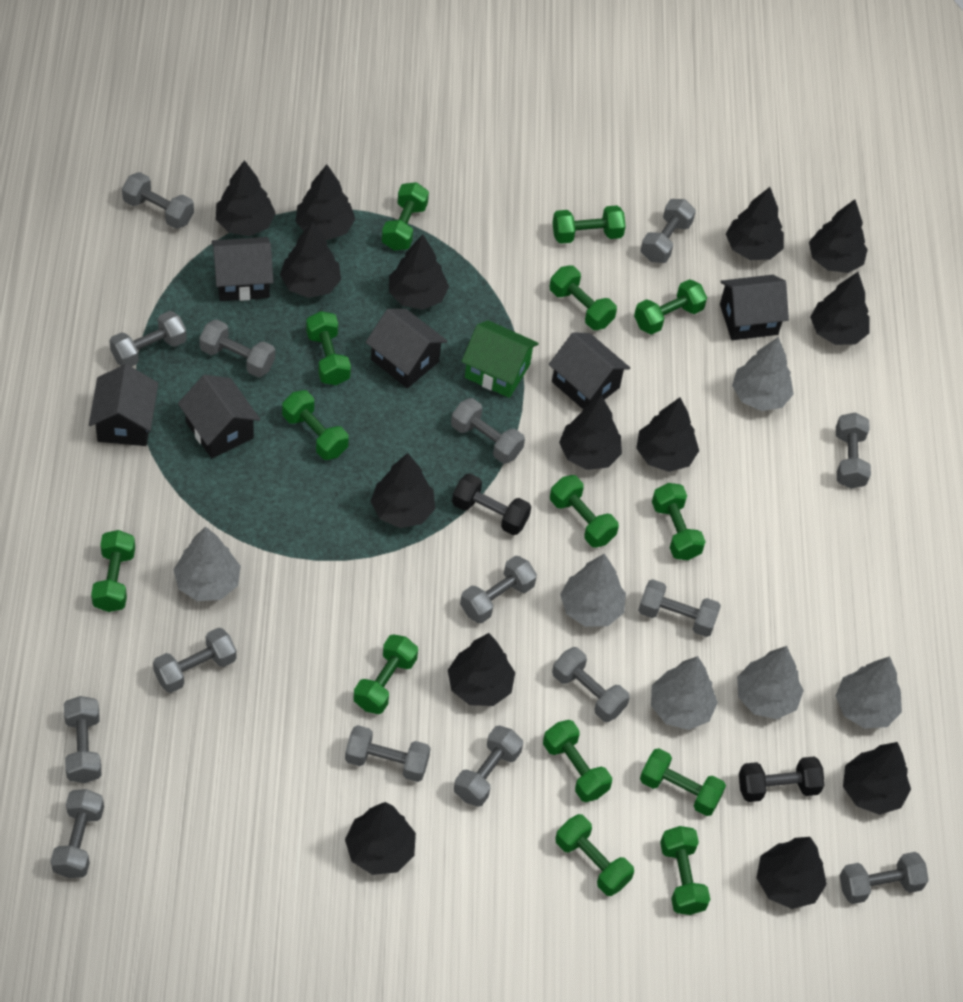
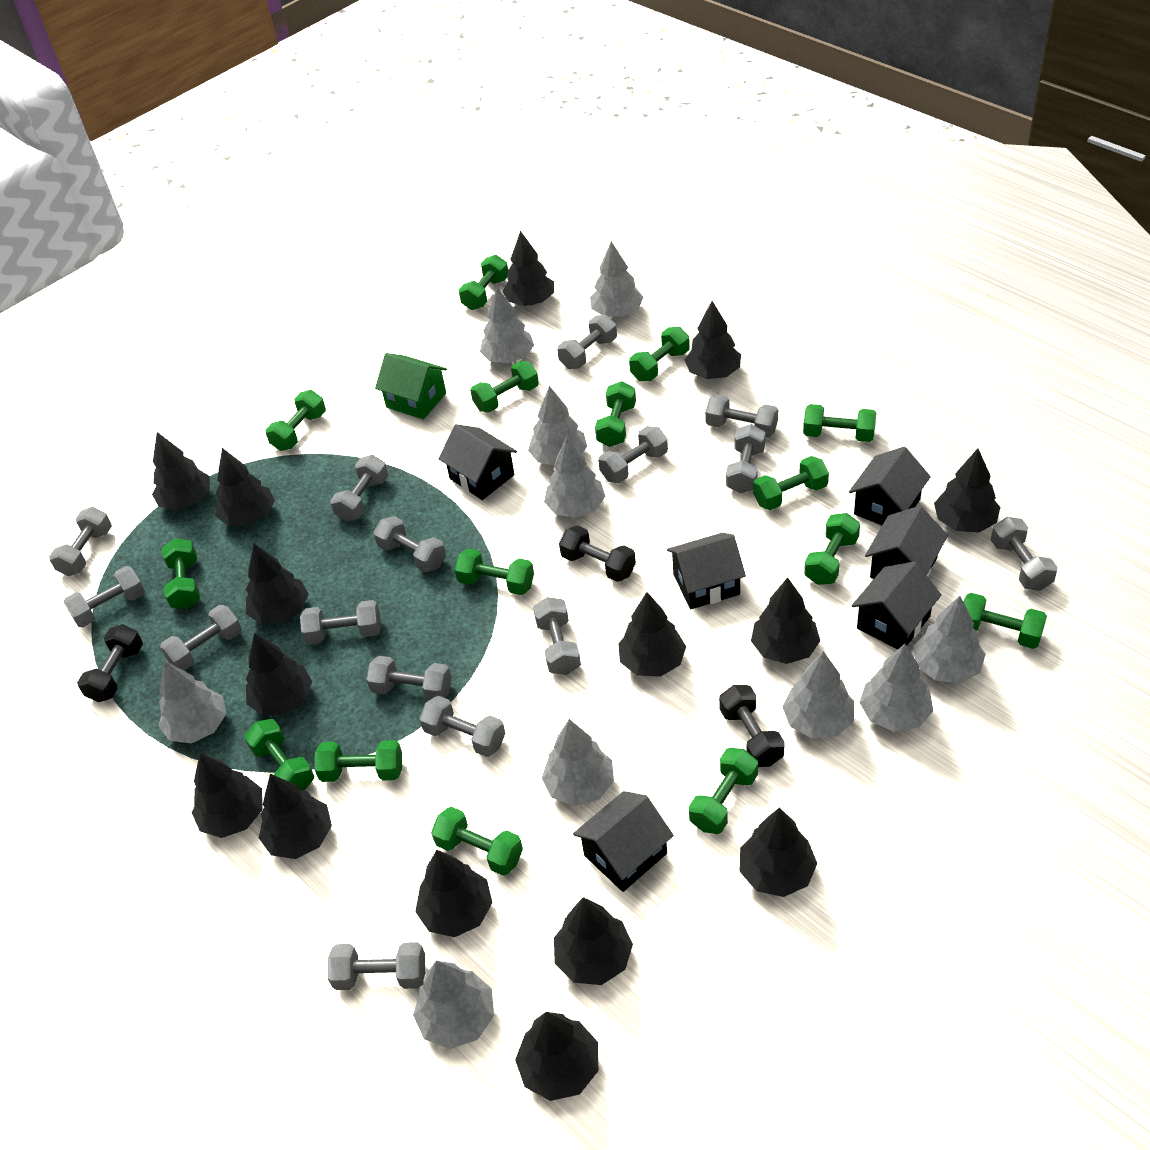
black dumbbell: [452,473,531,535] [739,756,825,802] = 2 -> [77,624,143,702] [559,525,636,582] [719,685,785,767] = 3
black tree: [216,160,276,236] [280,222,341,298] [295,164,355,240] [345,802,416,875] [371,453,435,528] [389,234,449,310] [448,633,515,706] [559,395,622,470] [636,397,699,472] [726,187,784,260] [757,837,827,909] [809,199,868,273] [810,272,870,345] [843,742,911,815] = 14 -> [152,432,210,510] [192,753,263,838] [216,448,275,526] [246,544,308,624] [246,633,312,716] [259,774,332,859] [415,850,493,937] [502,231,554,306] [515,1012,598,1101] [554,897,633,985] [618,592,686,677] [685,301,741,379] [739,807,817,897] [751,577,820,664] [934,448,1000,532] = 15
green dumbbell: [91,530,135,612] [282,390,349,460] [306,311,351,385] [354,634,418,714] [381,182,429,251] [543,720,612,802] [549,265,617,330] [550,475,619,548] [552,205,626,244] [555,814,634,896] [634,279,707,334] [640,748,726,816] [652,483,706,560] [660,826,710,915] = 14 -> [162,538,200,609] [244,719,314,791] [265,390,326,451] [314,740,402,782] [431,807,523,875] [454,549,534,595] [459,255,508,310] [470,361,539,413] [595,381,636,447] [629,327,690,381] [689,748,758,834] [753,456,829,510] [803,404,877,442] [804,513,860,585] [964,593,1047,649] = 15
grey tree: [174,526,241,601] [560,553,626,627] [651,656,718,730] [732,337,793,411] [737,646,804,719] [836,656,902,729] = 6 -> [158,661,226,743] [413,960,494,1049] [480,287,534,363] [528,386,587,466] [542,719,614,806] [544,436,605,518] [590,241,643,316] [782,651,854,738] [860,644,933,732] [913,596,985,683] = 10

